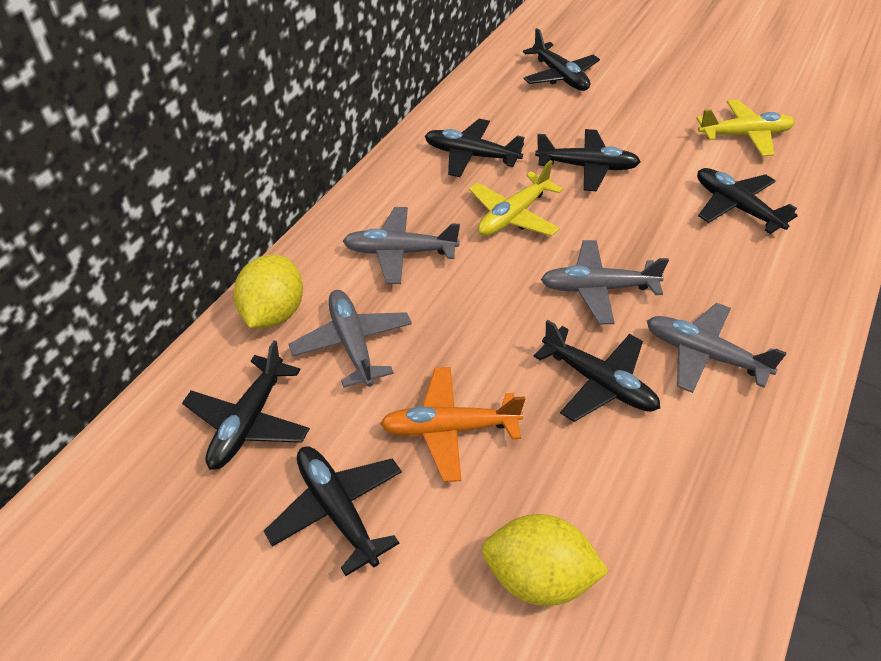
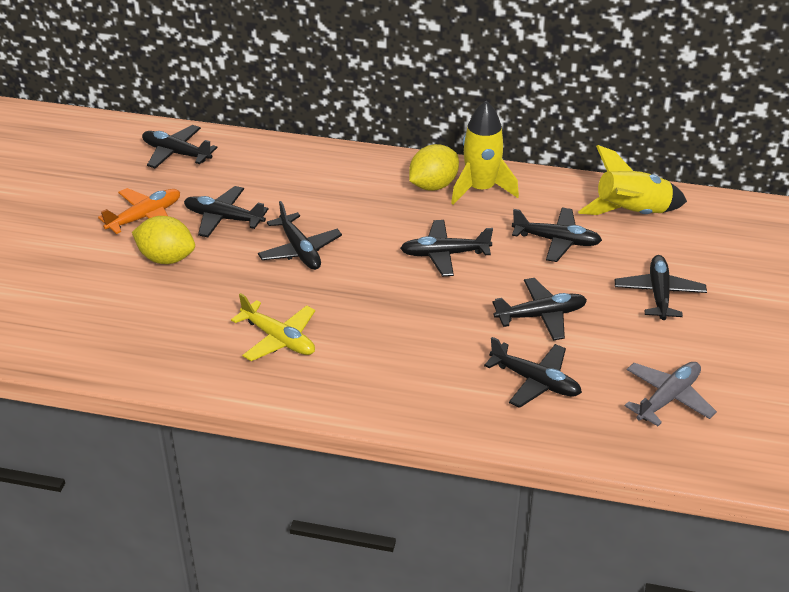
black plane: [182,340,310,470] [264,446,402,576] [425,119,525,177] [523,28,600,91] [534,320,660,422] [535,129,641,191] [697,168,798,234] = 7 -> [142,125,217,168] [184,186,269,238] [258,201,342,270] [400,220,493,276] [484,337,582,408] [492,278,587,340] [512,207,602,262] [615,255,707,320] = 8
grey plane: [288,290,412,388] [343,207,460,284] [541,240,669,324] [647,303,786,393] = 4 -> [624,362,717,426] = 1
yellow plane: [469,160,563,236] [696,99,795,156] = 2 -> [231,293,315,361] = 1
yellow rocket: none = 0 -> [451,101,519,205] [578,145,687,215] = 2

